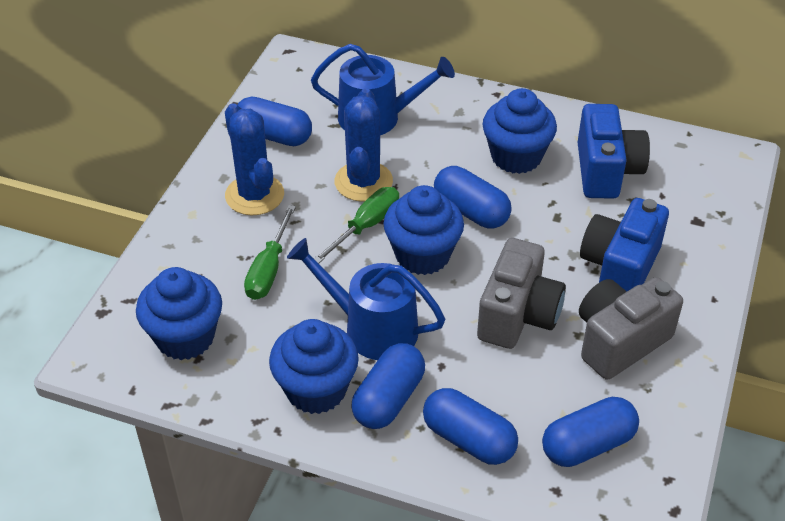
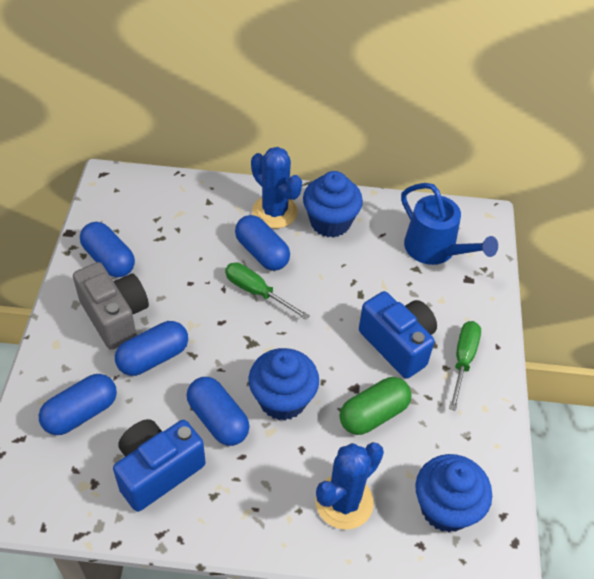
blue cupcake: [136,267,222,360] [269,319,359,414] [383,185,464,275] [482,88,557,174] = 4 -> [249,348,319,420] [303,171,363,237] [415,454,492,532] = 3
blue watering can: [287,238,445,360] [311,44,455,135] = 2 -> [401,183,498,265] = 1
green capsule: none = 0 -> [340,377,412,435] = 1
grey camera: [477,238,566,349] [579,277,683,380] = 2 -> [73,262,149,350] = 1

